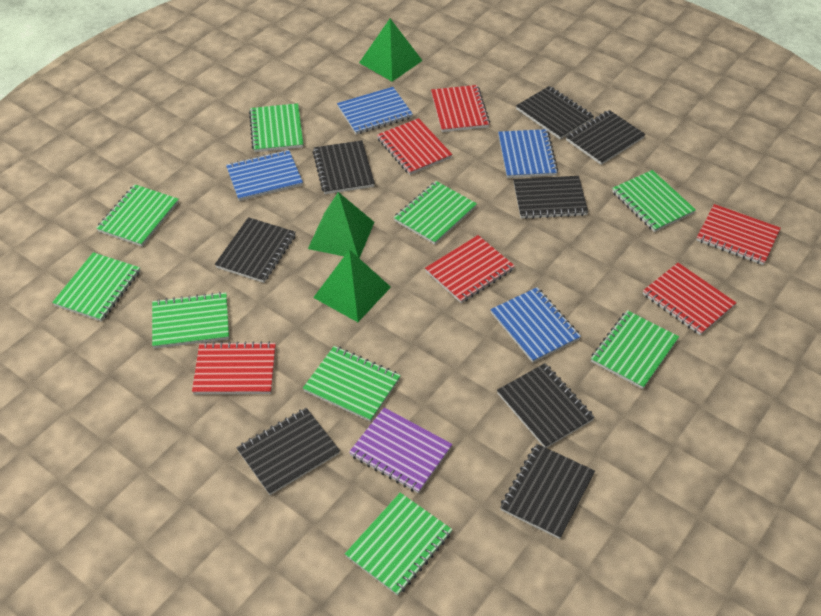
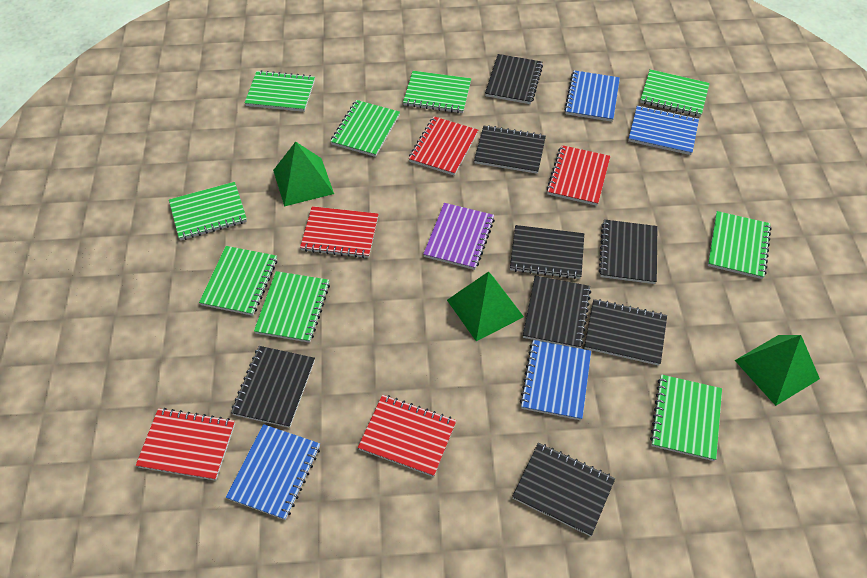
red notebook: [192,342,276,394] [377,118,452,175] [425,235,515,303] [431,85,490,132] [643,263,737,335] [697,204,781,265] = 6 -> [136,408,235,481] [300,206,378,258] [358,395,456,477] [408,116,478,176] [547,145,610,206] = 5

